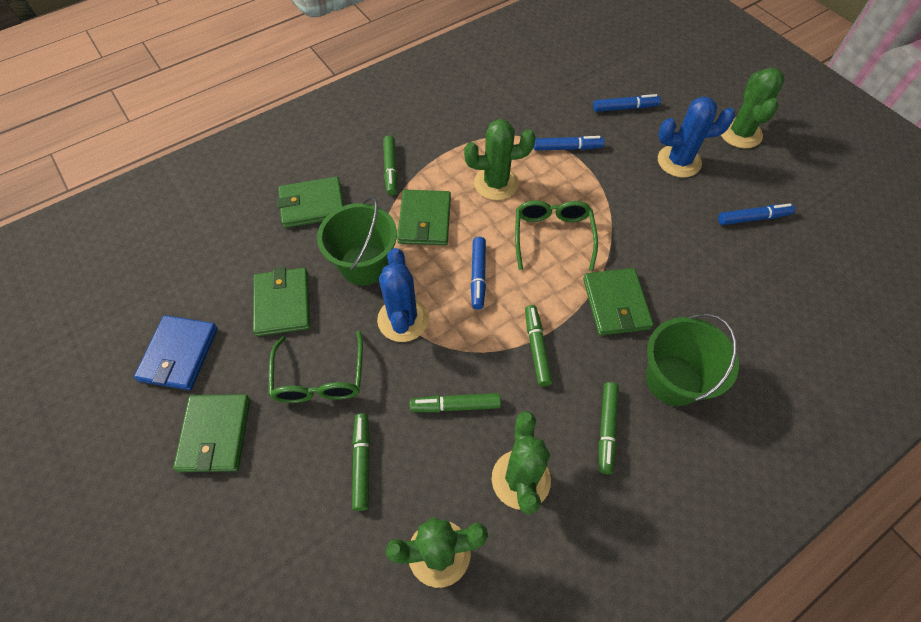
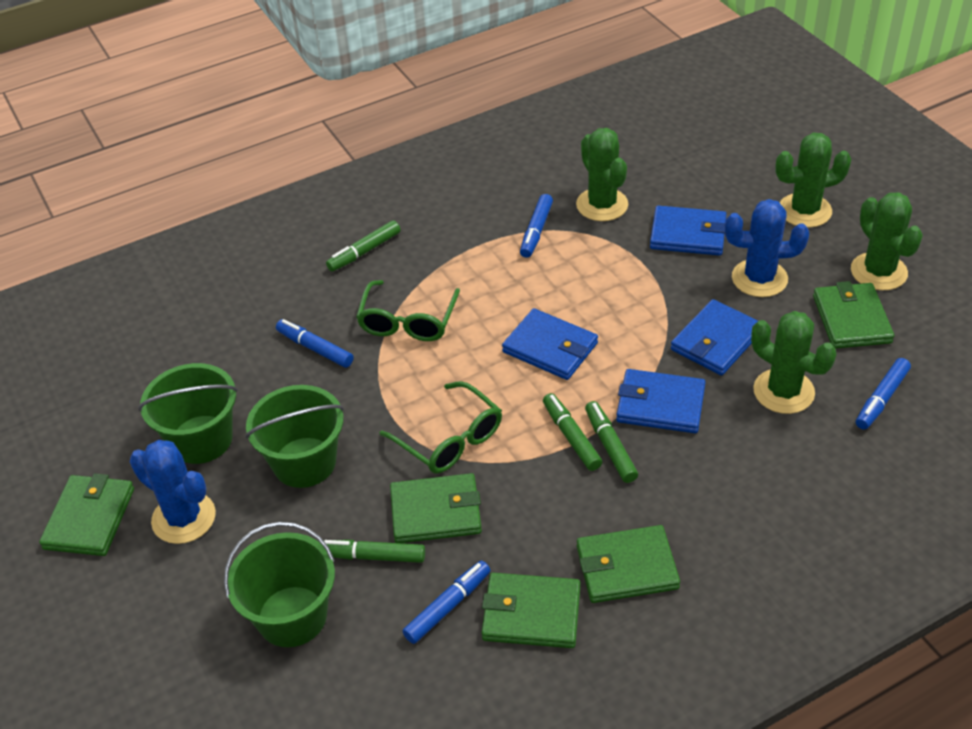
blue wallet: [134,315,218,390] = 1 -> [502,308,598,380] [616,369,706,433] [650,206,727,256] [671,299,758,376] = 4
green bucket: [317,196,397,286] [646,313,739,406] = 2 -> [138,363,238,464] [224,522,335,647] [245,385,344,488] = 3
green marker: [352,413,370,511] [383,135,398,196] [409,393,501,413] [525,305,553,387] [599,382,619,474] = 5 -> [323,540,425,563] [326,220,400,271] [543,393,602,471] [585,401,638,483] = 4

